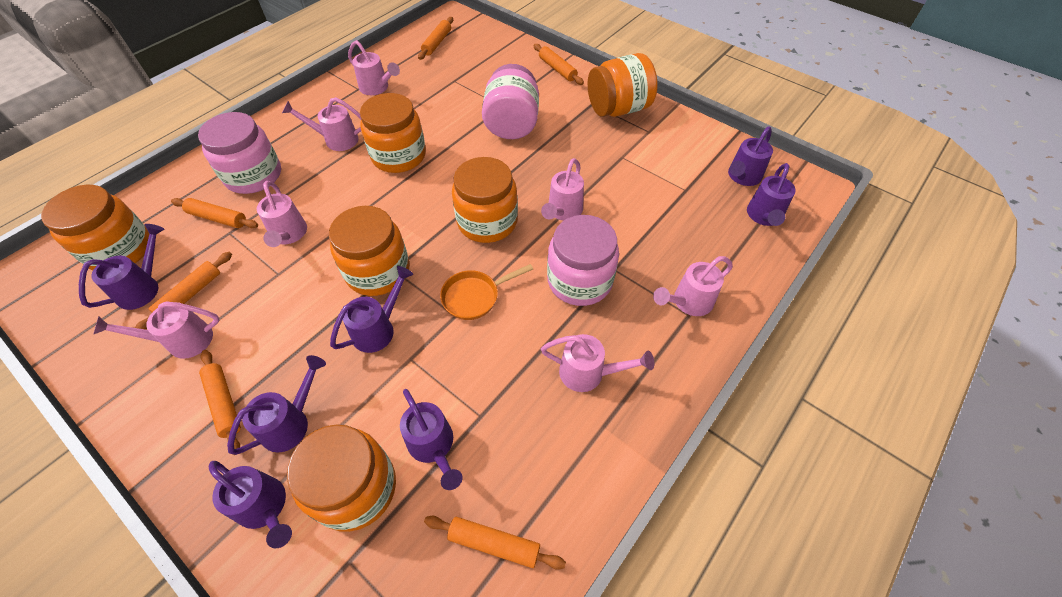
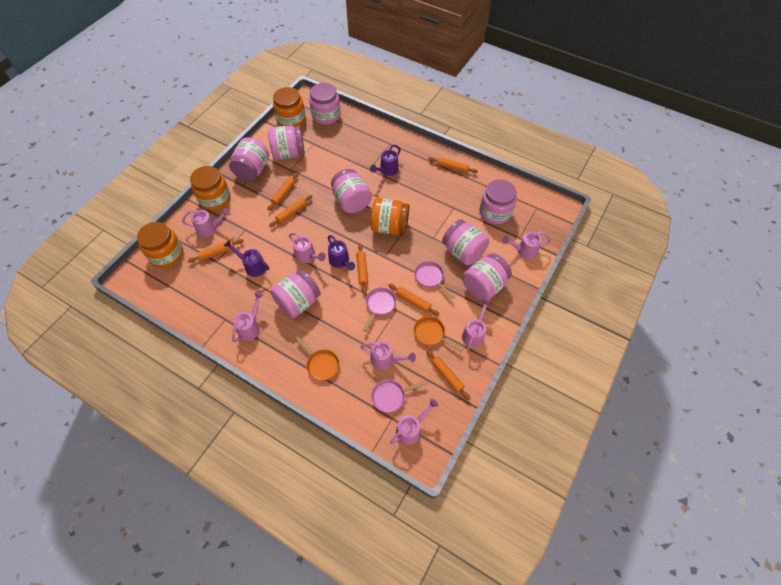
orange jar: [41,185,150,270] [287,424,396,532] [329,206,409,296] [360,93,426,173] [452,157,518,243] [588,53,658,117] = 6 -> [137,222,183,268] [190,166,231,210] [273,87,306,127] [371,198,409,235] = 4
orange pan: [440,264,533,320] = 1 -> [296,336,340,381] [413,316,464,352] = 2
orange rolling pin: [135,252,232,330] [171,198,258,228] [199,350,241,455] [418,17,453,60] [424,516,566,570] [533,44,584,85] = 6 -> [188,239,244,263] [267,173,298,211] [269,195,312,227] [356,244,368,294] [388,284,440,316] [426,350,470,400] [428,157,478,173] = 7
pink jar: [198,112,281,194] [482,64,539,139] [547,215,619,306] = 3 -> [229,138,269,181] [268,125,305,160] [270,270,321,318] [309,83,341,125] [331,169,372,213] [442,219,489,265] [463,253,512,301] [479,179,517,224] = 8
pink pan: none = 0 -> [363,287,396,332] [371,379,428,412] [414,261,455,299] = 3
purple watering can: [79,224,164,310] [209,461,292,548] [227,355,326,455] [330,266,413,353] [400,389,463,490] [728,127,773,186] [747,163,796,226] = 7 -> [224,240,269,277] [327,235,355,271] [370,145,401,176] = 3

